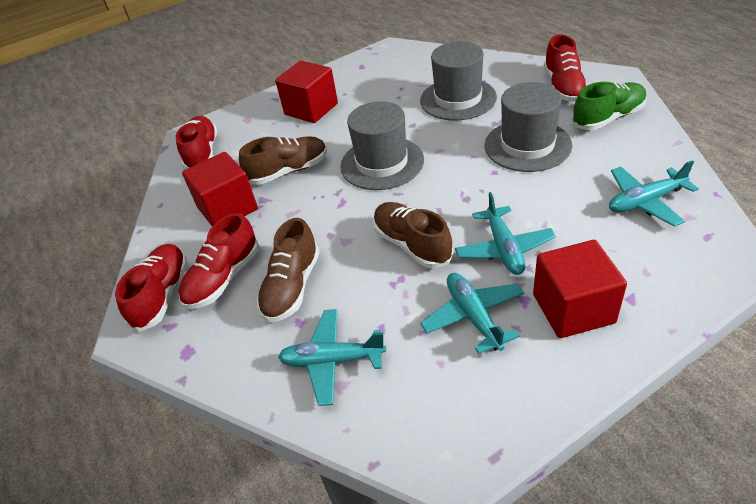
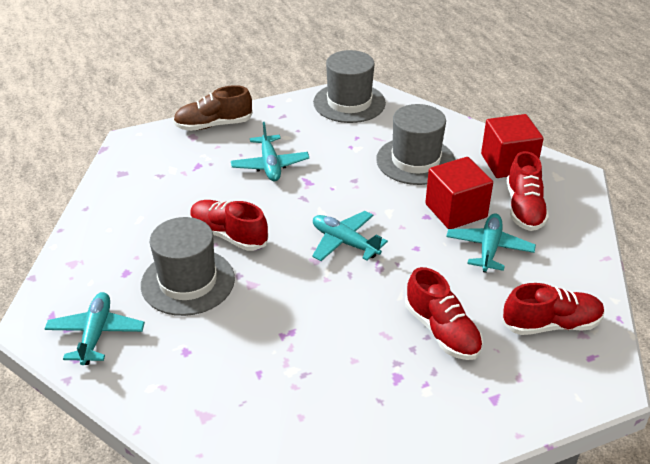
brown shoe: [239,136,327,185] [257,218,319,323] [373,202,453,269] = 3 -> [173,85,253,131] = 1
green shoe: [572,81,647,130] = 1 -> none = 0
red cube: [182,152,258,226] [275,61,338,123] [533,240,627,338] = 3 -> [425,157,493,229] [481,114,544,178] = 2

